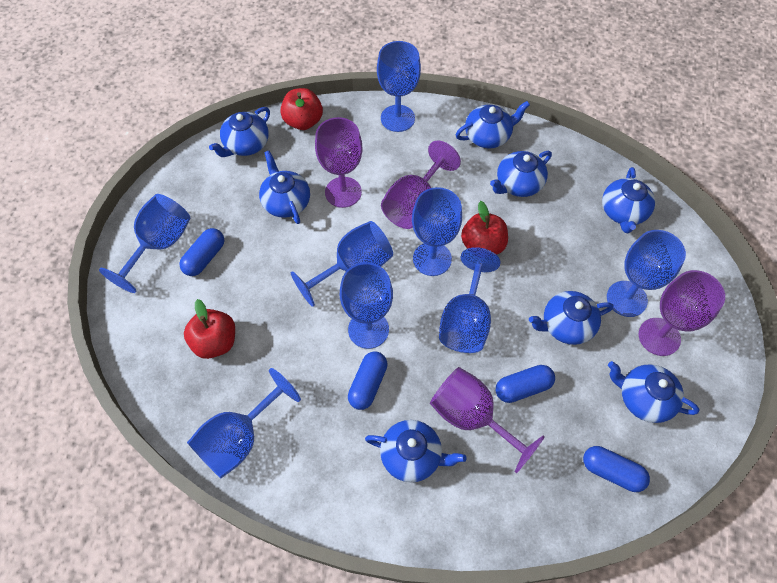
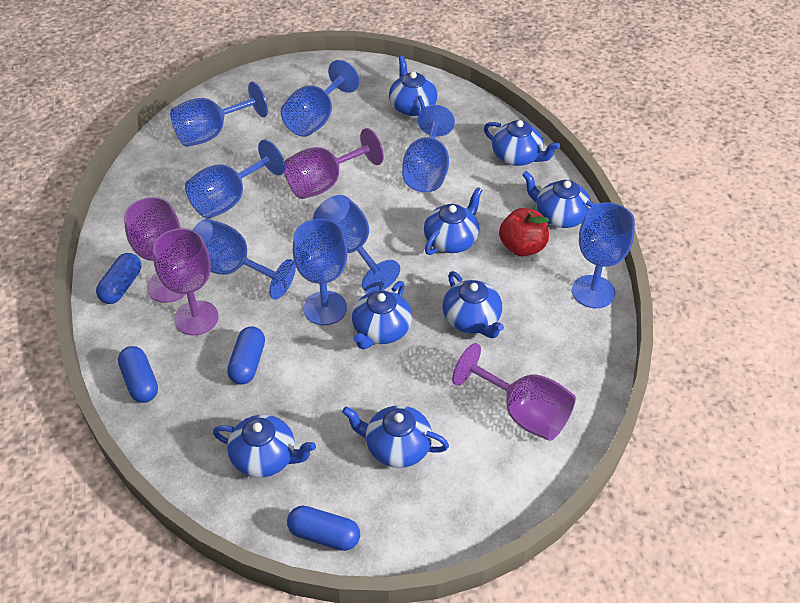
red apple: [184,299,235,359] [280,88,323,130] [461,201,508,255] = 3 -> [499,208,549,256] = 1

